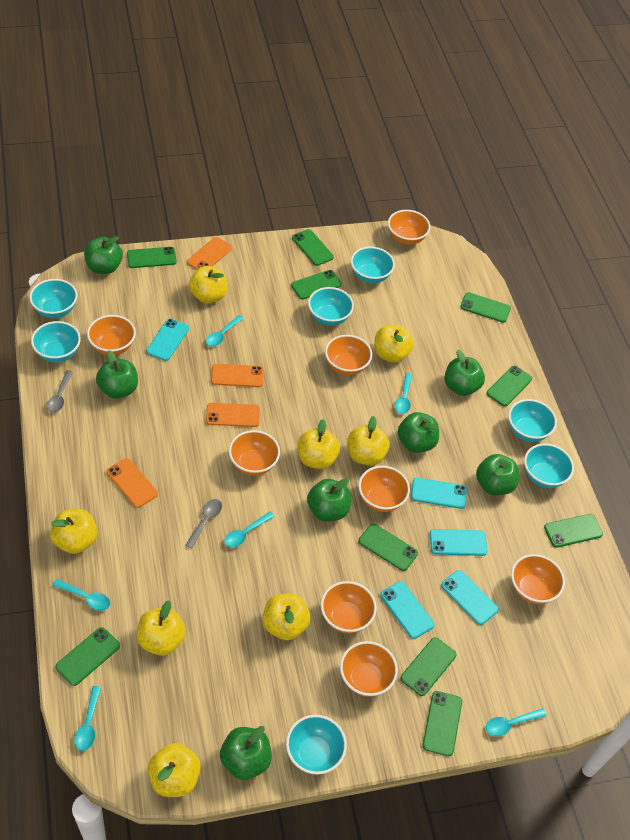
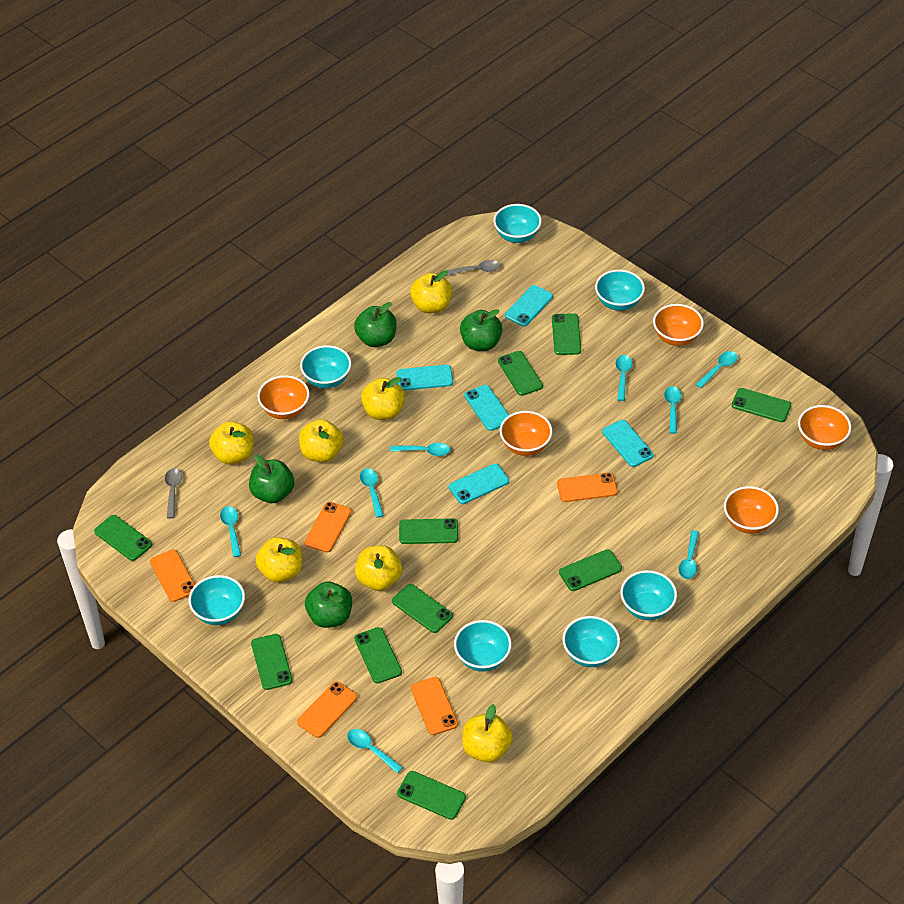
green apple: [84,236,123,274] [96,350,138,399] [220,726,272,780] [307,478,351,522] [397,412,439,453] [444,350,485,396] [476,454,519,495] = 7 -> [249,454,294,503] [305,582,352,628] [354,302,397,347] [460,309,503,351] = 4
orange bowl: [87,315,136,355] [229,430,280,476] [321,581,377,634] [325,335,372,375] [340,641,398,697] [358,466,410,512] [388,210,430,245] [511,554,565,604] = 8 -> [258,375,309,419] [500,411,552,456] [653,304,704,346] [724,486,779,534] [798,405,851,450] = 5
orange phone: [106,458,158,508] [187,237,232,270] [206,403,260,427] [211,364,264,387] = 4 -> [150,549,195,602] [297,681,357,738] [305,502,352,553] [411,677,458,735] [557,473,618,502] = 5
turquoise spoon: [52,579,110,611] [74,686,101,751] [206,315,244,347] [224,511,275,547] [395,373,412,414] [486,708,546,736] = 6 -> [220,506,241,557] [347,729,403,773] [360,468,384,518] [390,443,450,456] [616,355,632,401] [664,386,681,434] [679,530,699,579] [696,351,738,388] = 8
yellow apple: [50,509,98,554] [137,600,186,656] [148,743,201,797] [189,266,228,304] [263,593,310,640] [298,419,340,469] [347,416,390,466] [374,324,414,363] = 8 -> [209,421,254,465] [256,537,302,583] [299,419,343,462] [355,545,402,591] [361,377,405,420] [410,270,452,313] [462,704,512,762] = 7

